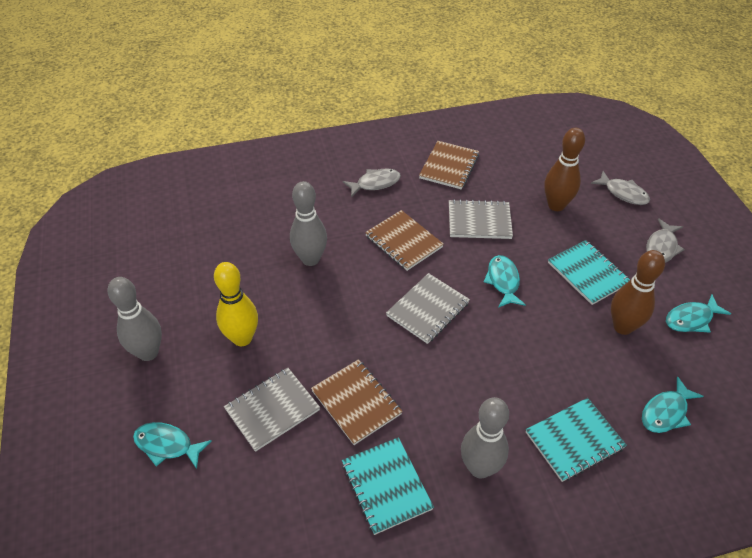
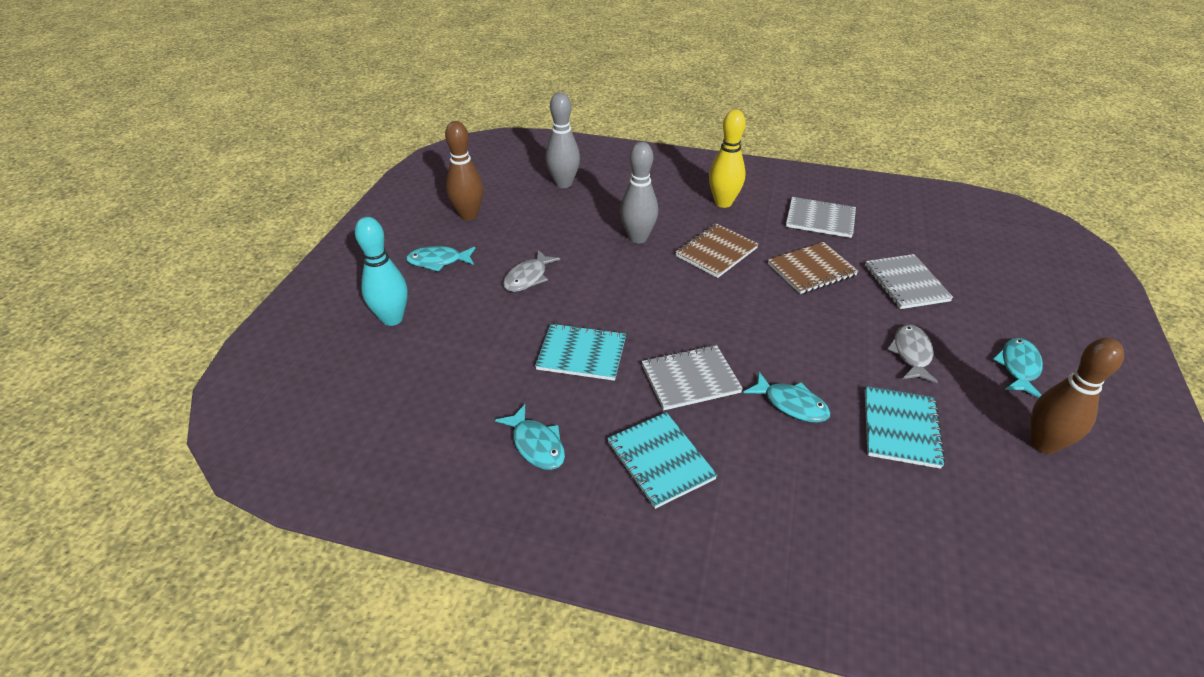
brown notebook: [311,359,403,445] [365,210,444,271] [419,141,479,189] = 3 -> [675,223,758,278] [768,242,858,294] = 2
grey bowling pin: [108,277,162,361] [290,181,327,266] [461,397,509,478] = 3 -> [546,92,580,188] [620,142,658,244] = 2
grey fish: [343,168,401,197] [591,171,650,205] [646,218,685,263] = 3 -> [503,250,560,292] [887,324,938,383] = 2
turquoise bowling pin: none = 0 -> [355,217,408,326] = 1

